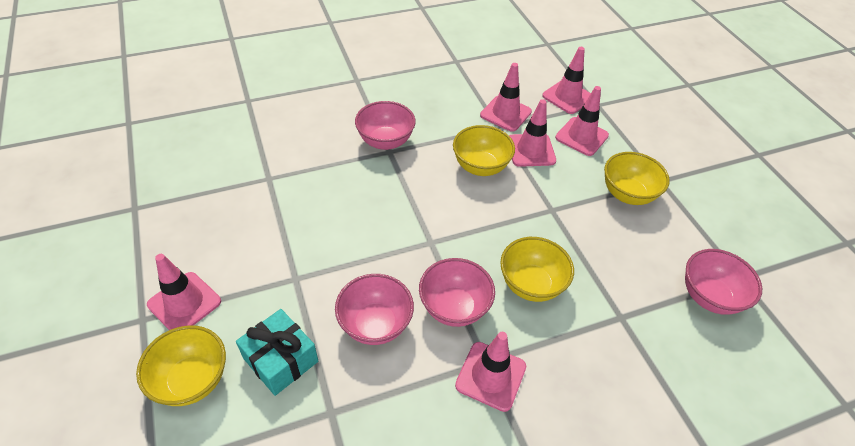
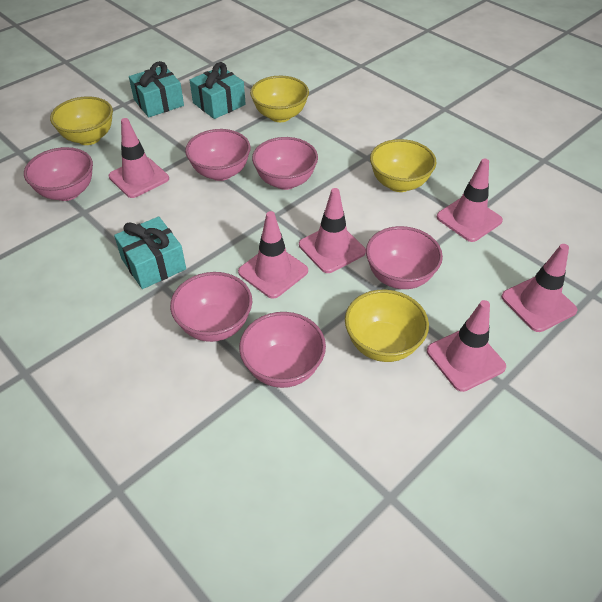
pink bowl: [335,274,414,345] [355,101,416,150] [419,258,495,327] [685,249,762,315] = 4 -> [24,147,93,201] [170,272,252,342] [185,129,251,181] [239,312,326,388] [252,137,318,190] [366,226,443,289] = 6
turquoise gift: [236,309,318,396] = 1 -> [114,217,186,289] [129,61,184,117] [190,62,246,119] = 3

